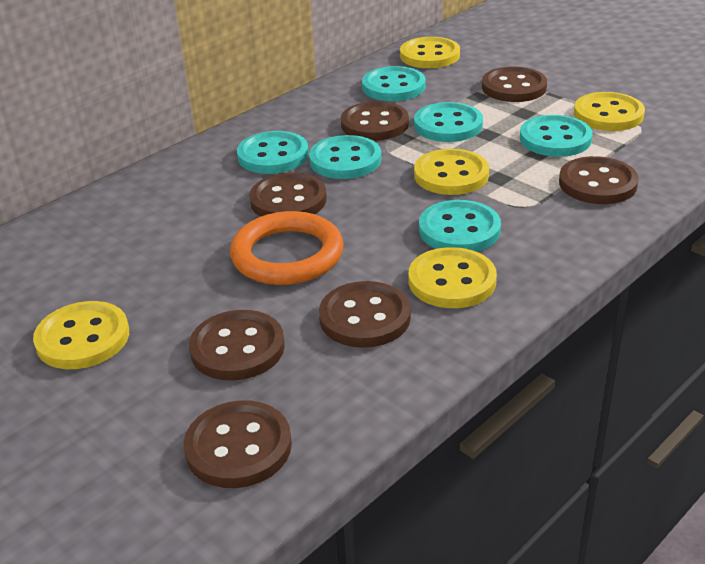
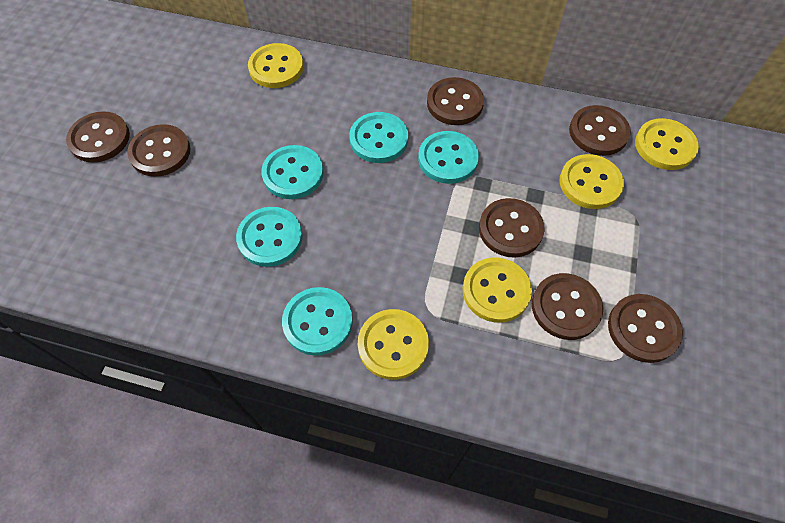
orange ring: [230,211,344,285] = 1 -> none = 0
turquoise button: [237,131,309,174] [309,135,381,179] [362,66,425,101] [414,102,483,142] [419,200,501,252] [520,115,593,157] = 6 -> [236,207,303,267] [261,145,324,199] [282,287,353,356] [349,112,408,163] [418,131,479,184] = 5

